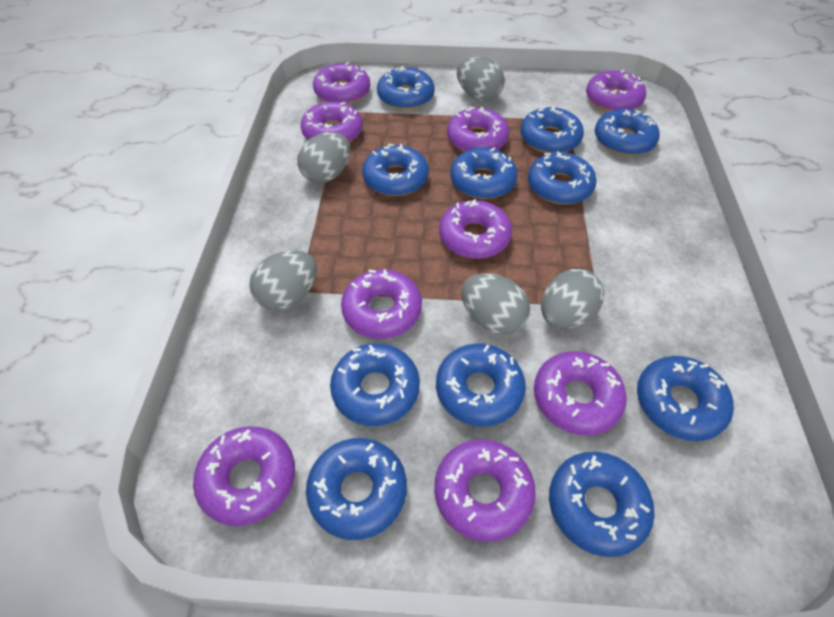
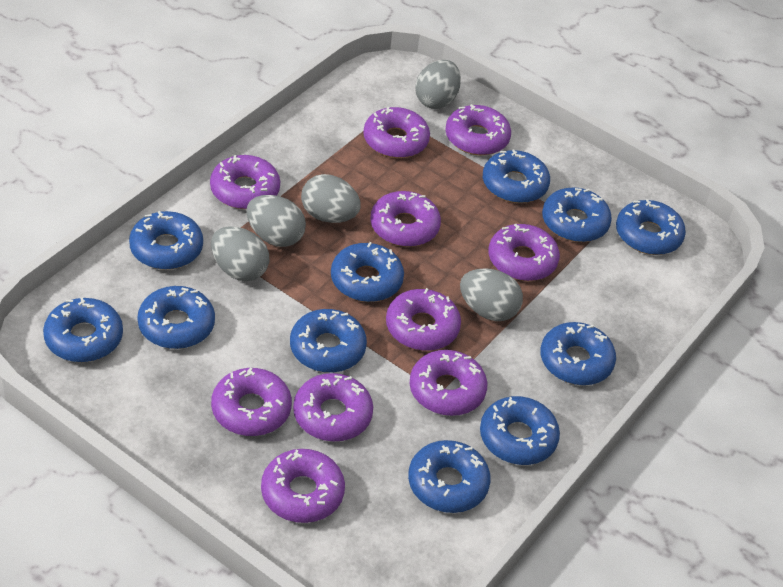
purple donut: [193,426,295,526] [301,101,363,142] [313,62,370,104] [341,269,422,339] [434,439,536,542] [439,199,512,259] [447,106,509,152] [534,351,627,436] [586,70,646,112] = 9 -> [210,155,280,209] [211,367,292,436] [261,449,345,523] [293,373,373,442] [363,107,430,158] [370,191,441,247] [386,288,461,351] [409,350,487,416] [445,104,511,155] [488,224,560,281] = 10

